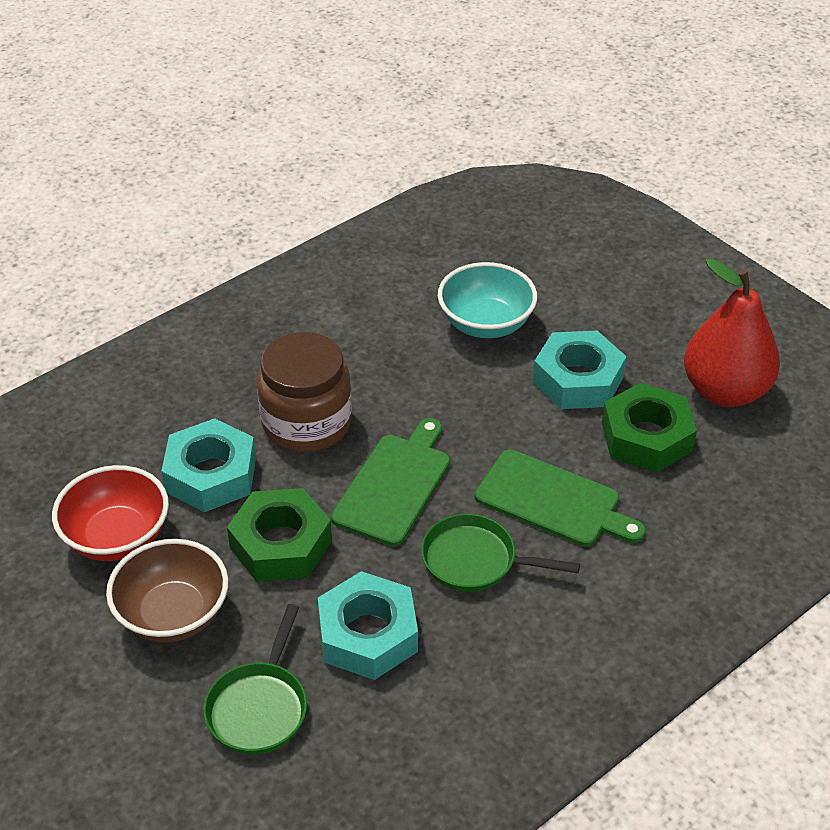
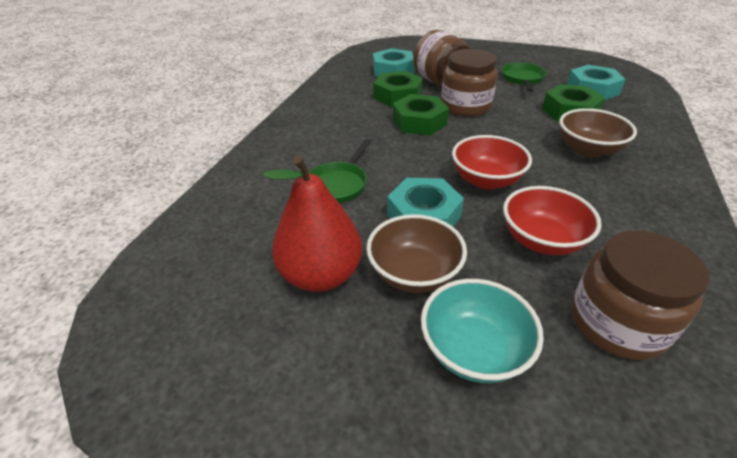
brown bowl: [106,539,228,642] = 1 -> [366,214,467,293] [559,108,637,157] = 2
brown jar: [257,332,352,452] = 1 -> [413,30,471,86] [441,49,498,117] [571,230,709,360] = 3
green cutting board: [331,418,450,546] [475,449,646,547] = 2 -> none = 0
green nut: [227,488,332,581] [602,383,697,473] = 2 -> [373,71,423,107] [393,94,449,136] [542,84,605,121] = 3
red bowl: [52,465,169,561] = 1 -> [452,135,532,189] [503,186,602,255] = 2

